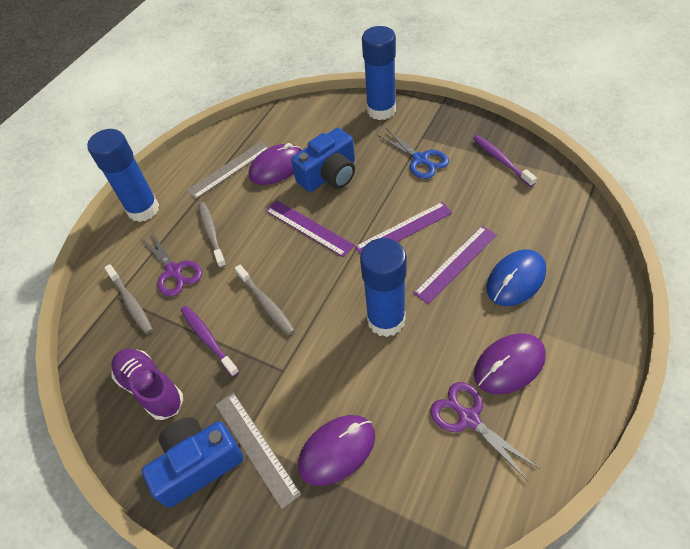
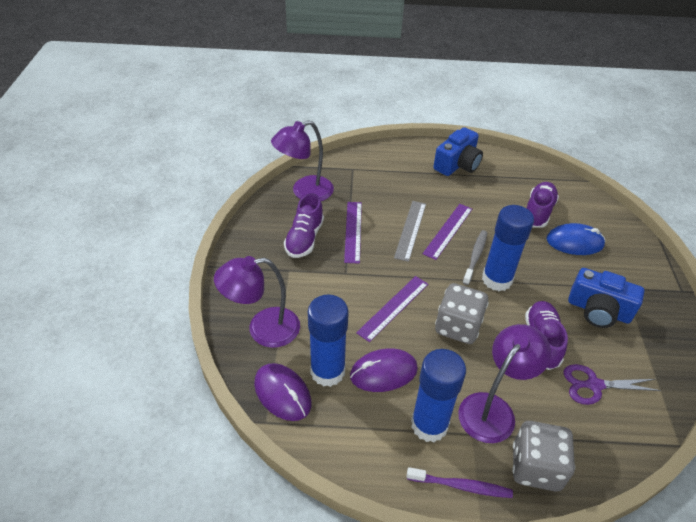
blue scissors: [377,128,449,179] = 1 -> none = 0
grey dice: none = 0 -> [435,283,489,344] [512,421,575,491] = 2
grey ruler: [187,141,270,199] [215,393,301,509] = 2 -> [394,201,426,262] = 1
grey toothbrush: [104,264,153,334] [198,202,226,268] [235,265,295,335] = 3 -> [463,230,487,285] = 1
purple lamp: none = 0 -> [214,256,300,348] [271,120,334,201] [458,324,551,443] = 3
purple mouse: [249,143,302,185] [298,415,375,486] [474,333,546,394] = 3 -> [254,363,312,421] [350,349,418,392] = 2
purple scissors: [140,231,202,297] [430,382,540,482] = 2 -> [563,364,661,405] = 1
purple shoe: [111,349,183,420] = 1 -> [284,193,324,258] [525,301,568,370] [527,182,559,228] = 3
purple toothbrush: [180,306,239,377] [473,135,537,187] = 2 -> [406,467,513,498] = 1

